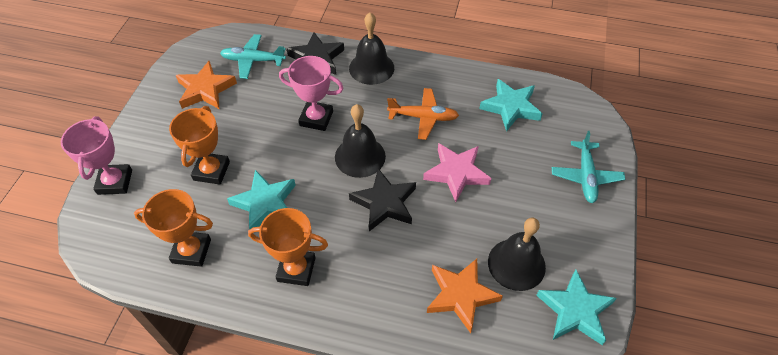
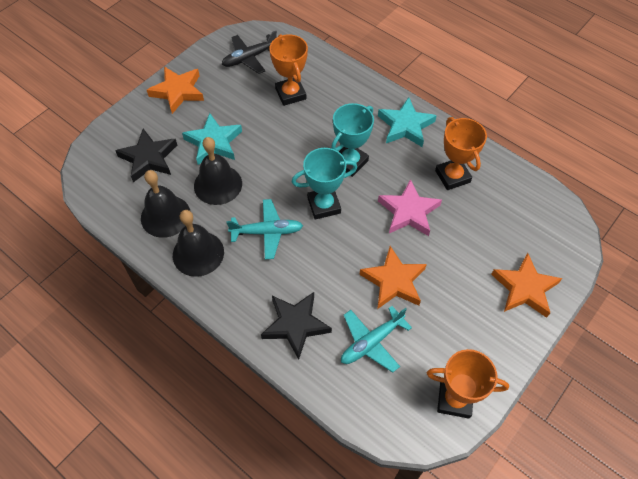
black plane: none = 0 -> [222,31,277,74] = 1
orange plane: [387,88,459,140] = 1 -> none = 0
orange star: [176,61,237,109] [427,258,503,333] = 2 -> [147,67,204,114] [359,246,427,309] [491,253,562,318] = 3
pink trophy: [61,117,132,195] [279,56,343,131] = 2 -> none = 0
turquoise star: [227,170,296,229] [479,79,542,132] [536,270,617,345] = 3 -> [182,113,242,165] [378,97,437,147] = 2
turquoise trophy: none = 0 -> [292,148,357,220] [331,103,374,177] = 2

